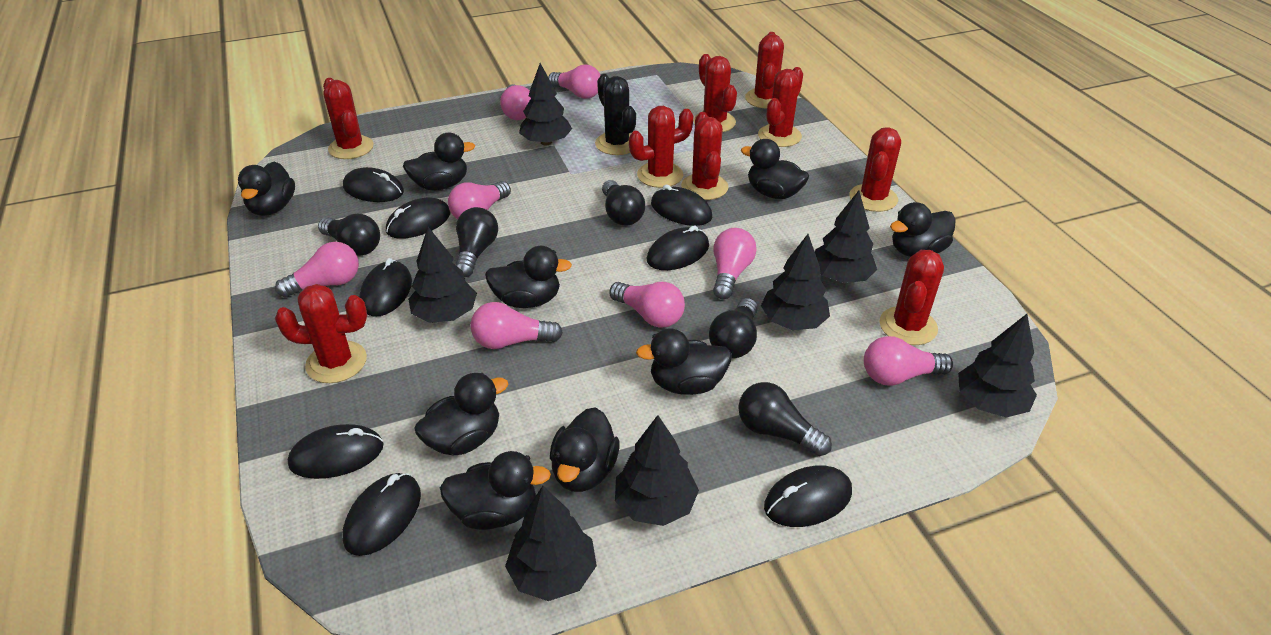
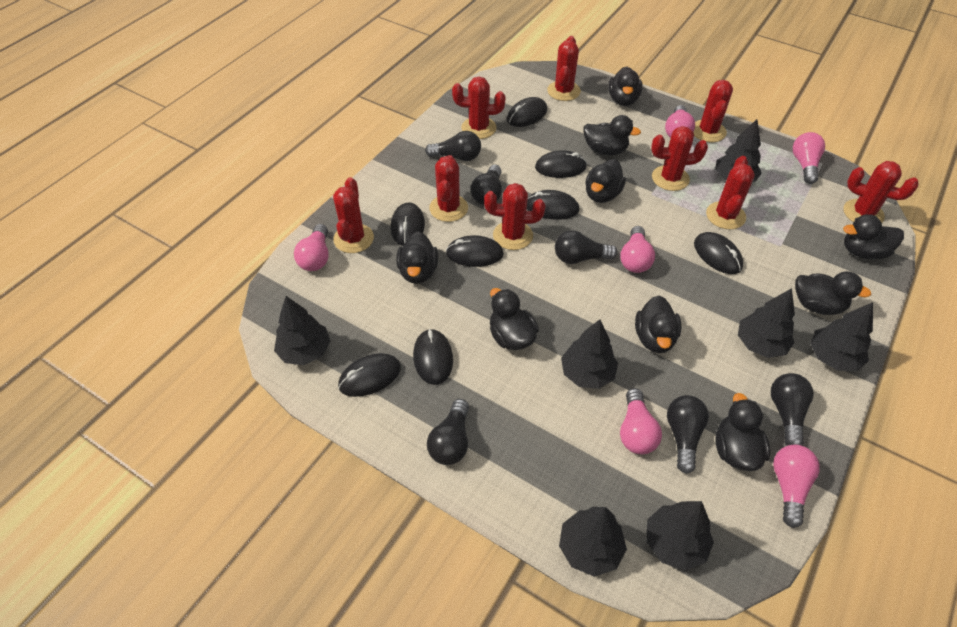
black cactus: [595,74,636,155] = 1 -> none = 0
black light bulb: [318,214,380,256] [456,207,498,277] [602,180,645,226] [709,298,758,358] [738,382,832,456] = 5 -> [425,131,481,161] [427,399,469,465] [471,165,502,205] [555,230,618,264] [667,395,709,474] [771,373,814,446] = 6
pink light bulb: [275,242,359,297] [448,181,511,219] [471,302,563,349] [500,84,531,120] [548,65,601,99] [609,282,685,328] [713,228,757,299] [864,336,953,386] = 8 -> [294,224,329,271] [620,226,655,273] [620,388,662,454] [665,105,695,138] [773,445,820,528] [793,132,825,184] = 6

